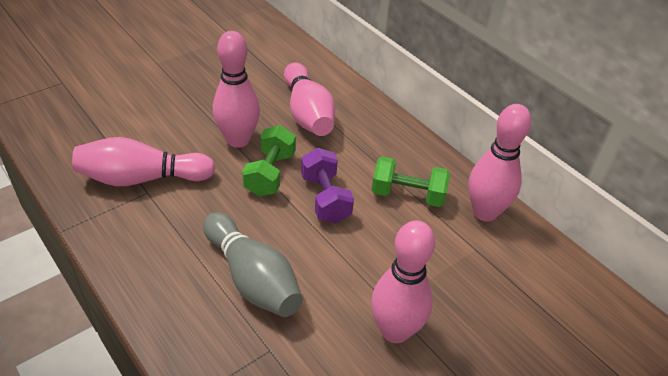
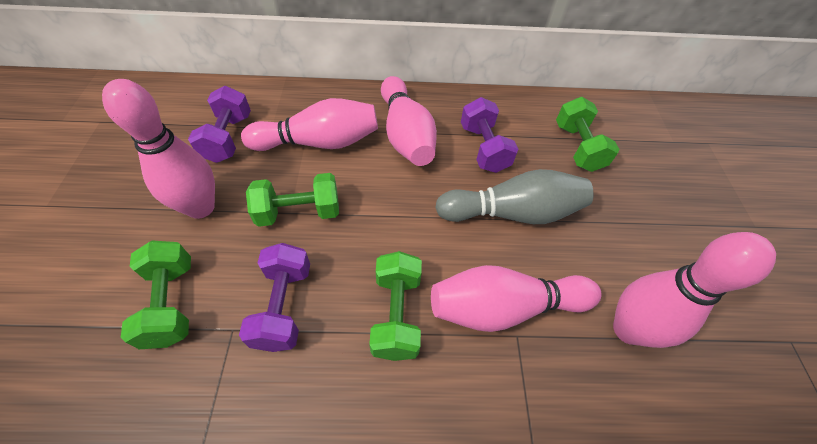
green dumbbell: [242,125,296,196] [372,156,450,207] = 2 -> [121,240,191,349] [246,173,339,227] [369,251,422,361] [556,97,620,172] = 4
purple dumbbell: [301,148,354,223] = 1 -> [188,86,251,163] [239,243,310,352] [461,97,518,173] = 3

